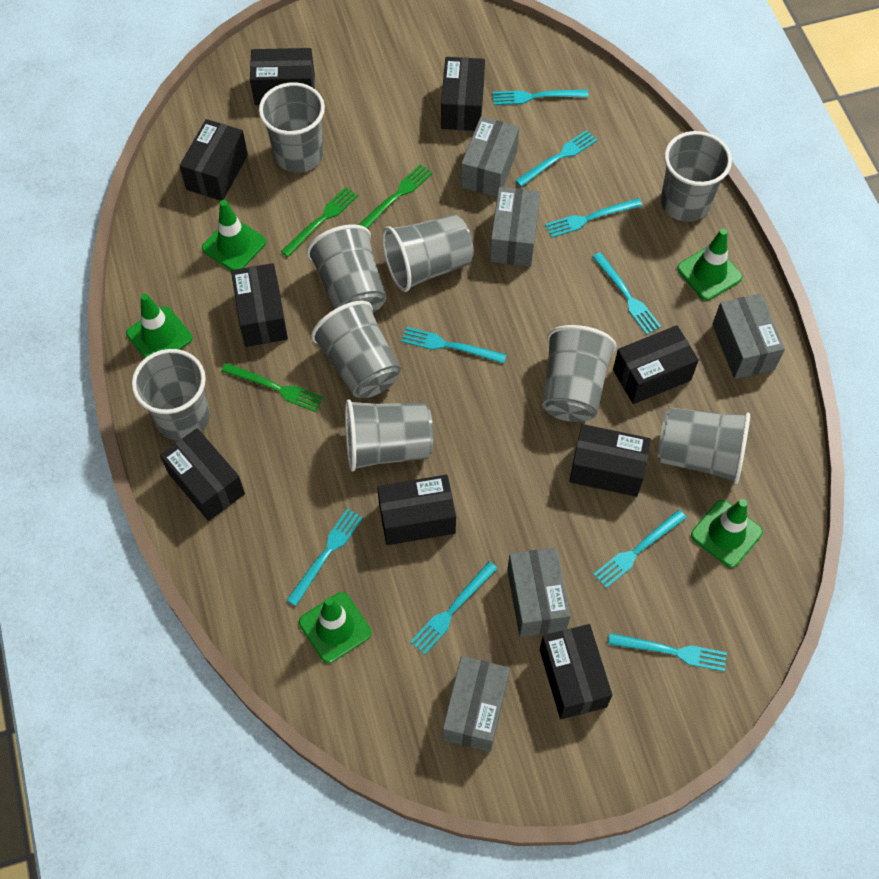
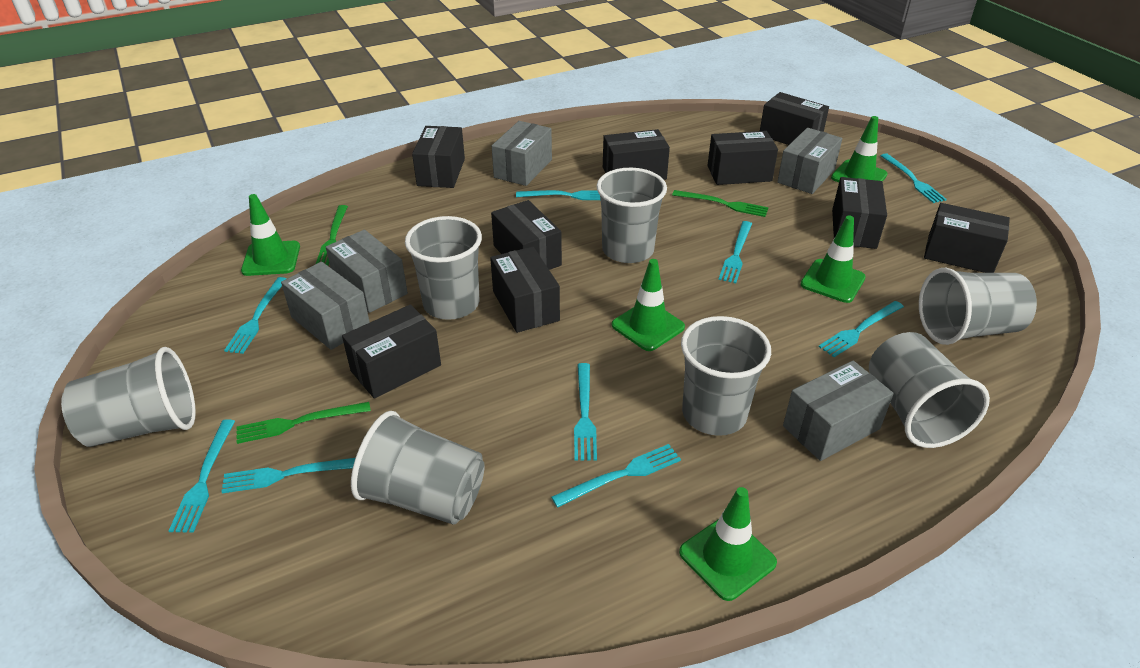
grey cup: [132,349,210,441] [259,82,325,173] [307,224,386,313] [311,300,401,398] [345,399,433,471] [382,214,474,292] [542,325,617,422] [657,408,750,484] [661,131,732,222] = 9 -> [61,347,196,447] [351,411,485,525] [405,216,482,320] [597,168,667,263] [681,316,771,436] [869,332,990,448] [919,268,1037,345] = 7

